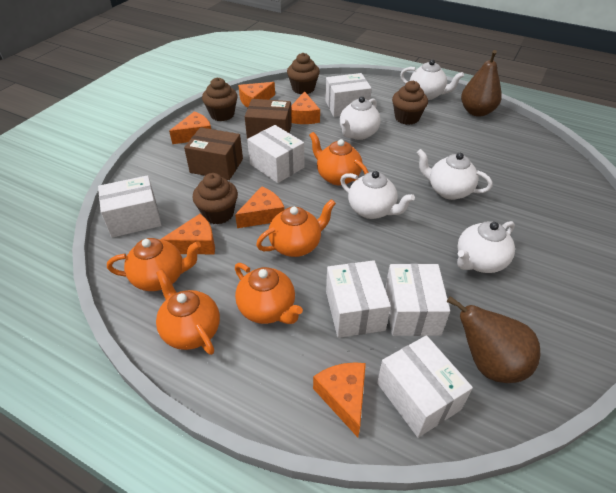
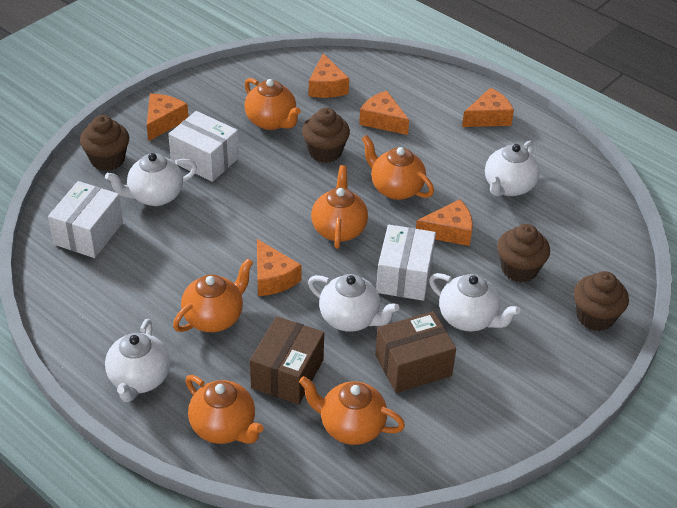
brown pear: [447,296,540,383] [461,50,502,117] = 2 -> none = 0
orange teapot: [107,238,201,291] [156,269,220,355] [235,263,303,324] [256,199,336,257] [309,132,369,186] = 5 -> [173,258,253,332] [185,375,264,444] [244,78,301,130] [299,376,405,445] [311,165,368,249] [361,135,434,200] = 6
white box: [98,175,161,238] [247,125,304,183] [325,73,372,117] [326,260,391,338] [377,335,473,438] [385,264,450,336] = 6 -> [48,181,123,258] [168,111,239,182] [376,224,436,301] = 3

